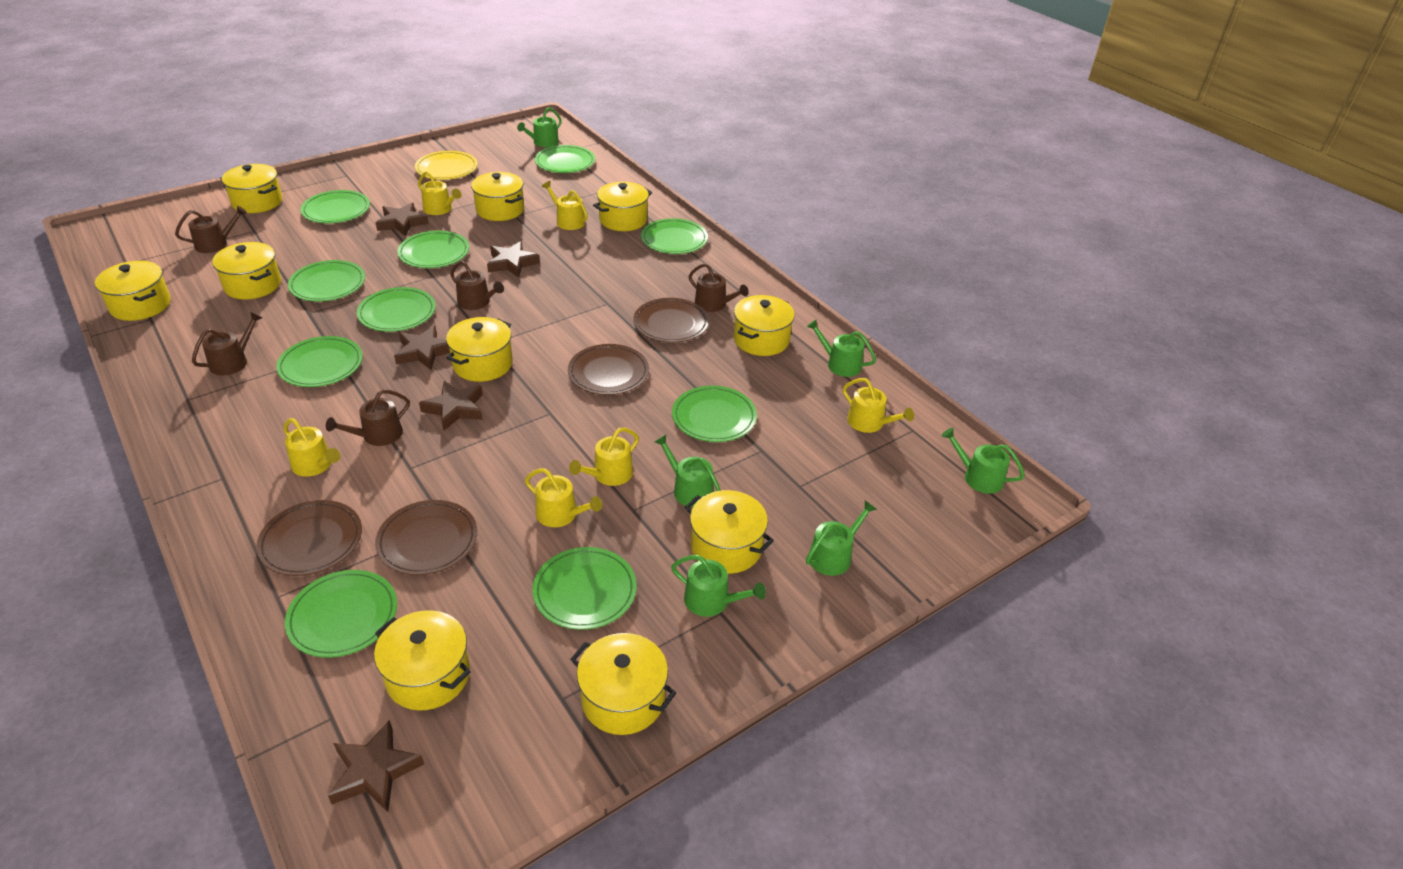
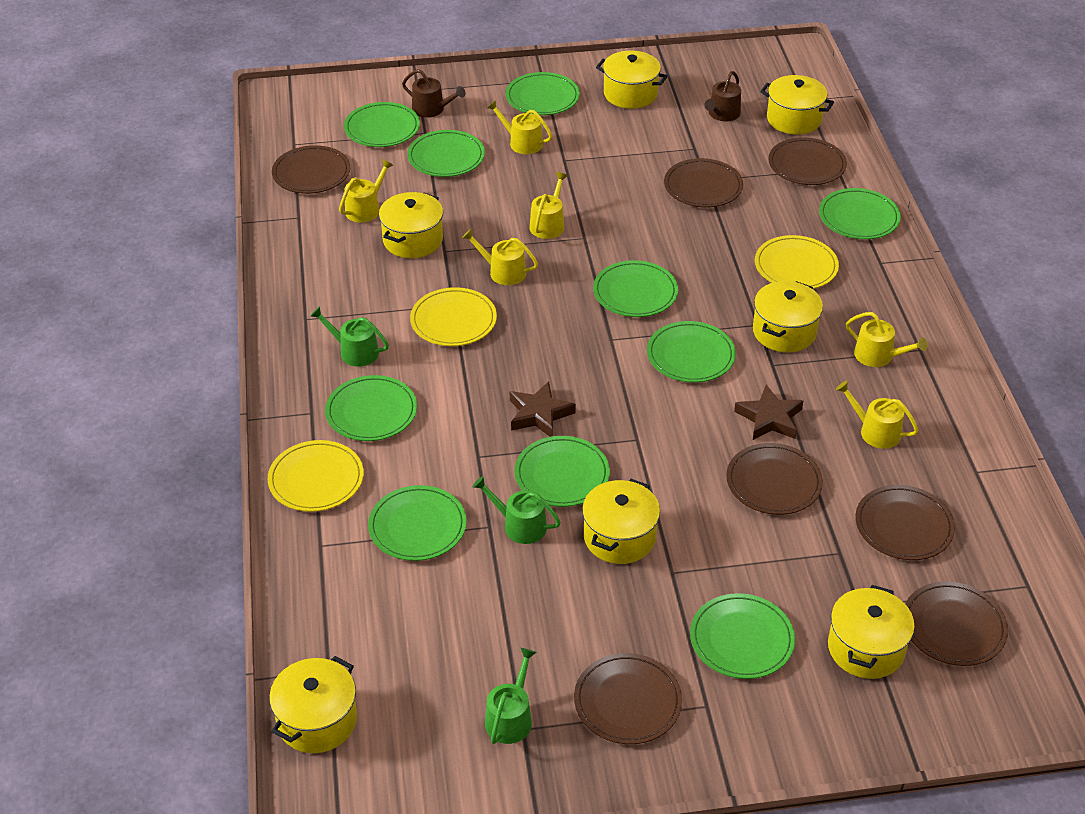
brown plate: [256,500,362,576] [375,500,477,575] [568,344,649,395] [633,298,709,343] = 4 -> [272,145,350,194] [574,653,682,744] [664,158,743,207] [726,443,823,515] [768,137,847,185] [855,485,955,560] [905,581,1008,666] = 7
brown star: [328,720,424,812] [375,203,429,236] [394,325,450,370] [419,381,483,431] [487,241,540,278] = 5 -> [510,381,576,437] [734,385,803,440] = 2
brown watering can: [175,206,247,253] [192,312,262,376] [326,390,410,446] [450,261,504,310] [689,263,749,312] = 5 -> [402,69,466,118] [704,71,741,121] = 2
green watering can: [517,107,562,147] [655,435,721,507] [671,555,766,617] [806,501,877,576] [807,319,876,377] [942,428,1025,494] = 6 -> [310,306,389,367] [472,476,561,544] [485,648,537,744] = 3
yellow plate: [415,151,478,180] = 1 -> [268,440,364,512] [410,287,497,346] [755,235,839,289] = 3
yellow pot: [95,261,171,321] [212,242,281,300] [222,164,282,213] [374,610,471,711] [446,317,513,382] [471,172,524,221] [570,633,676,735] [593,182,652,231] [685,490,774,574] [734,295,795,356] = 10 -> [269,656,357,753] [379,192,443,258] [582,479,660,564] [596,51,667,109] [753,281,823,353] [760,75,834,135] [828,585,915,679] = 7

